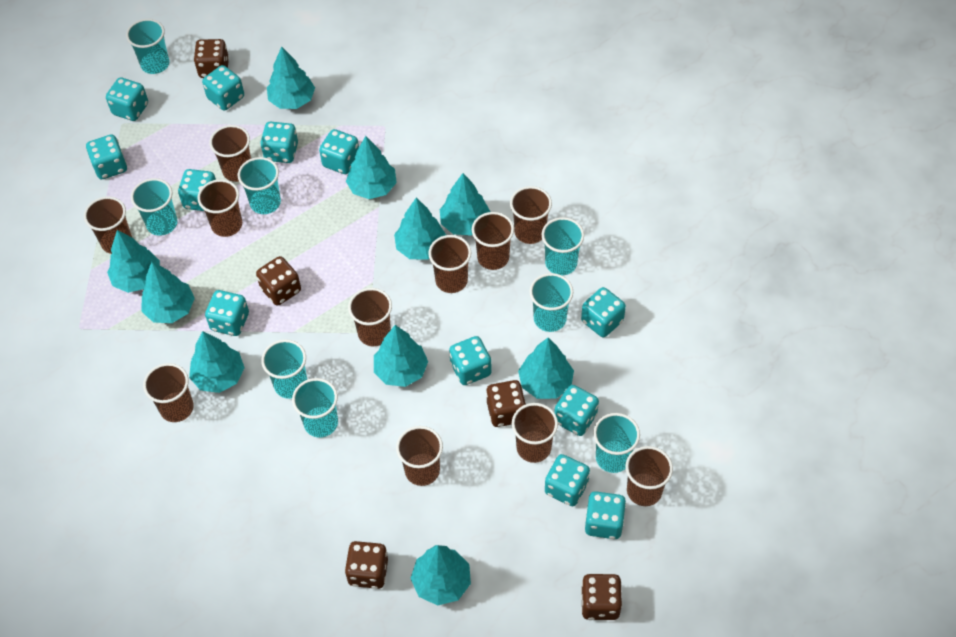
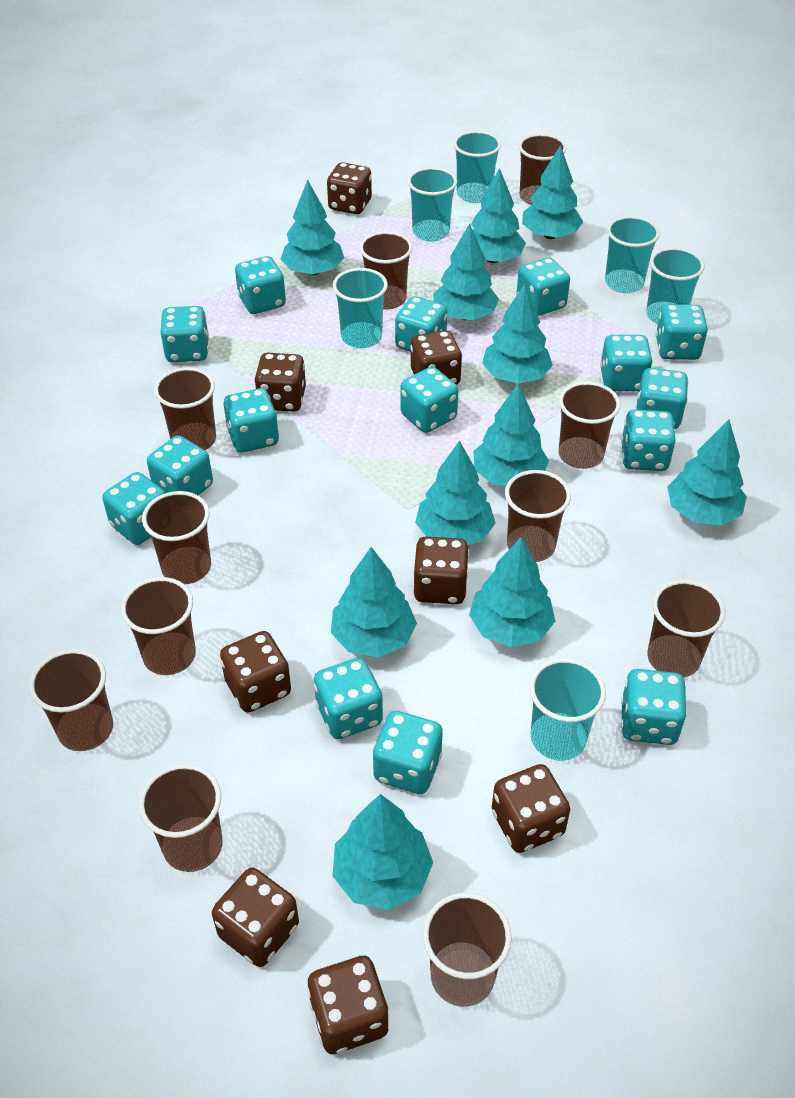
brown dice: [194,39,229,78] [256,256,301,305] [345,541,388,589] [486,380,526,427] [581,574,622,620] = 5 -> [212,868,299,967] [220,631,291,713] [254,353,306,412] [307,956,389,1054] [327,162,372,214] [410,330,462,385] [413,537,469,604] [492,764,570,853] = 8
turquoise cup: [126,19,169,74] [131,178,178,236] [238,157,281,214] [261,339,307,399] [292,378,338,438] [530,273,573,332] [542,217,584,275] [593,413,640,473] = 8 -> [333,268,388,348] [407,167,457,242] [453,131,501,203] [529,658,606,761] [605,216,660,293] [646,247,705,324] = 6
turquoise dice: [86,134,127,180] [106,77,148,121] [178,169,216,211] [202,65,244,111] [205,290,249,336] [260,122,298,163] [319,129,359,174] [449,336,492,385] [545,454,590,506] [554,385,599,436] [581,287,626,337] [585,491,626,539] = 12 -> [102,472,165,545] [147,435,213,495] [160,306,209,362] [224,388,279,453] [235,256,286,314] [314,658,383,739] [373,711,443,794] [395,296,447,352] [400,367,458,433] [516,258,570,316] [600,335,653,391] [621,409,676,471] [621,669,686,745] [636,368,688,429] [656,304,708,360] = 15
turquoise tree: [107,230,160,293] [141,262,195,323] [189,331,245,393] [267,47,315,109] [346,136,397,199] [374,325,428,387] [394,198,446,260] [410,545,471,606] [440,173,491,236] [518,338,574,399] = 10 -> [281,180,344,275] [331,547,417,657] [333,794,433,910] [415,440,495,545] [433,223,499,320] [469,537,555,647] [471,168,526,263] [473,383,549,486] [482,284,553,384] [522,145,583,239] [667,420,747,525] = 11

